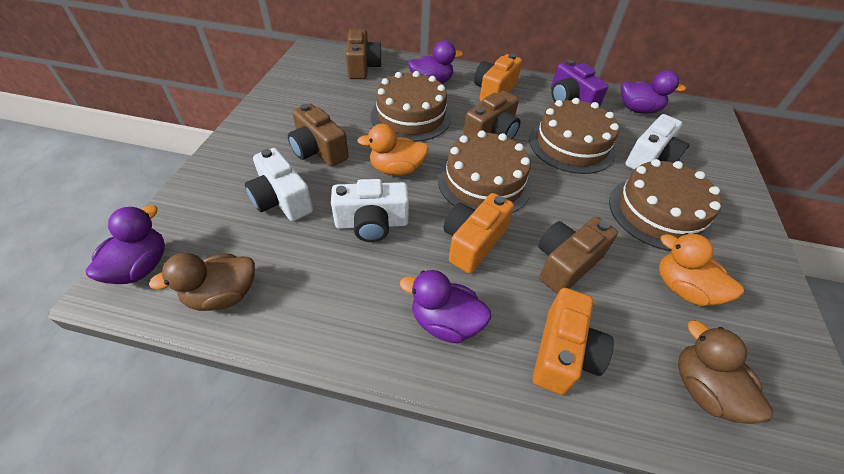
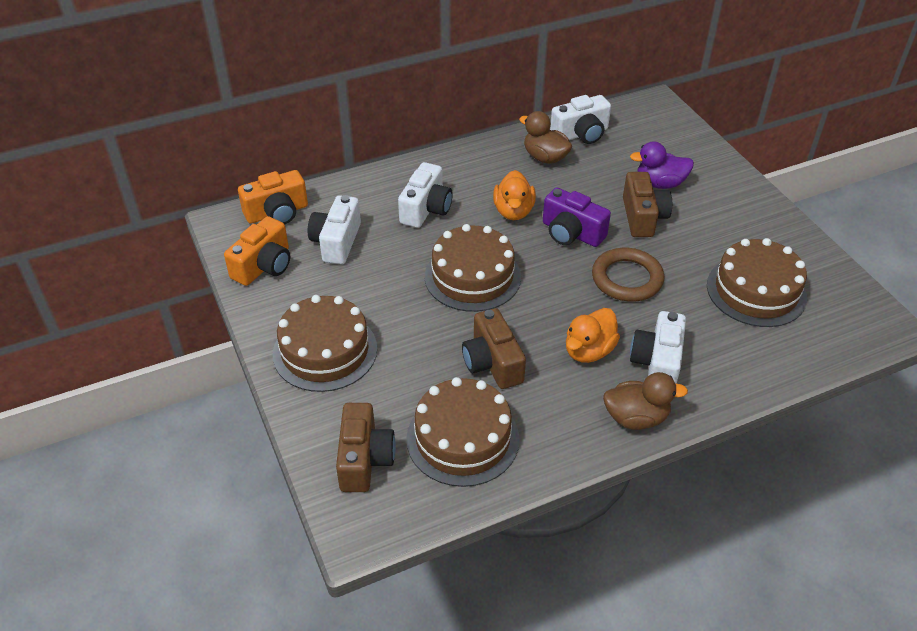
brown camera: [288,103,349,167] [346,29,382,79] [463,91,520,139] [538,217,618,294] = 4 -> [336,403,396,492] [462,308,526,389] [623,172,672,237] = 3
brown ring: none = 0 -> [592,248,664,302] = 1
orange camera: [443,193,514,274] [474,54,522,102] [533,288,614,395] = 3 -> [224,216,290,286] [238,170,308,224] = 2
purple duck: [85,205,165,284] [400,270,491,343] [408,40,463,84] [621,70,686,114] = 4 -> [630,141,694,189] = 1
white camera: [245,148,313,221] [331,179,409,242] [625,114,690,170] = 3 -> [308,195,361,265] [398,162,453,228] [550,95,611,144] [630,311,686,384] = 4

